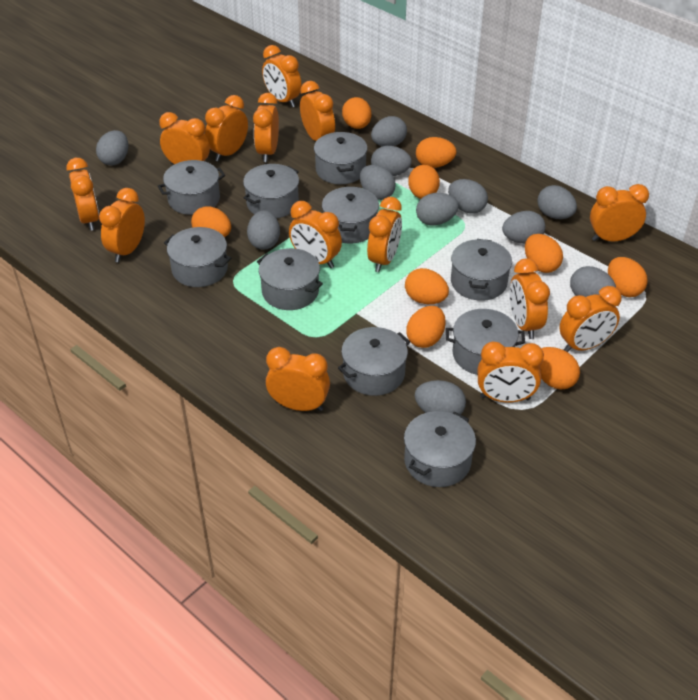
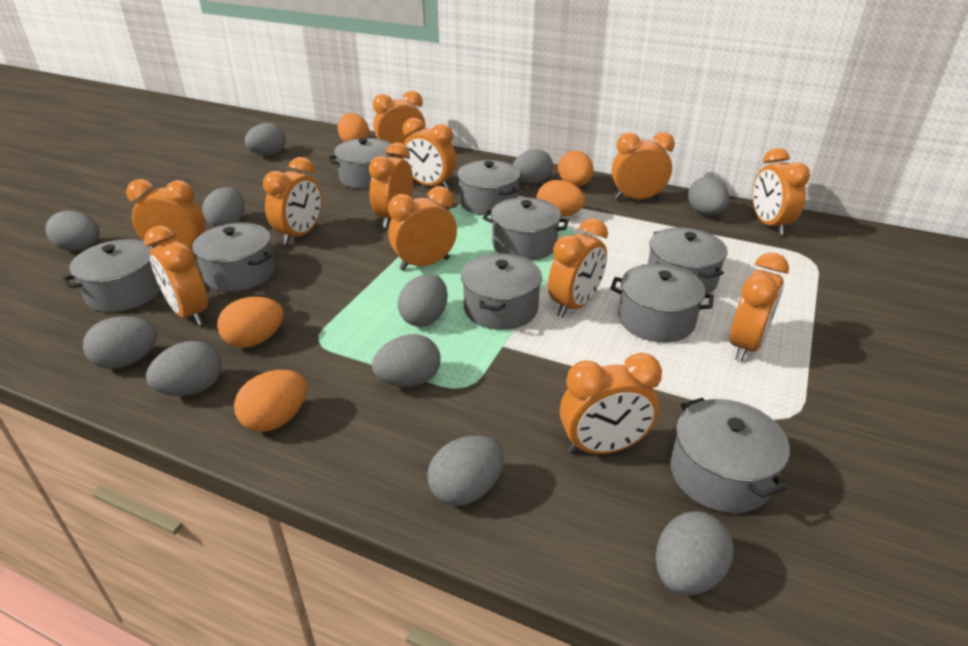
grey pot: [158,160,225,215] [164,227,231,287] [243,164,299,218] [257,248,323,310] [314,132,368,184] [322,187,379,243] [338,327,410,396] [404,411,476,487] [446,309,525,375] [451,239,512,301] = 10 -> [62,239,161,312] [192,223,275,292] [328,138,394,189] [457,160,520,215] [461,254,542,330] [483,197,569,261] [610,264,714,342] [648,227,727,294] [670,398,790,513] = 9
orange clock: [66,158,99,231] [99,188,145,262] [159,112,210,164] [205,95,248,162] [253,93,279,162] [262,45,302,107] [266,347,330,411] [289,201,342,268] [300,81,335,141] [367,197,402,272] [477,341,544,403] [509,259,550,339] [559,286,622,352] [590,184,649,241] = 14 -> [126,179,205,249] [144,225,208,326] [263,157,322,245] [369,143,413,228] [373,90,426,144] [388,186,457,271] [402,118,456,189] [548,218,608,318] [560,353,662,454] [612,132,675,200] [729,253,789,361] [753,148,810,235] = 12
orange egg: [191,206,231,237] [342,97,371,129] [405,268,449,304] [406,306,446,348] [408,165,440,199] [416,137,457,168] [525,234,563,273] [540,347,580,389] [608,257,648,297] = 9 -> [217,297,284,348] [234,370,307,432] [337,113,369,142] [537,180,585,217] [558,151,594,186] = 5

